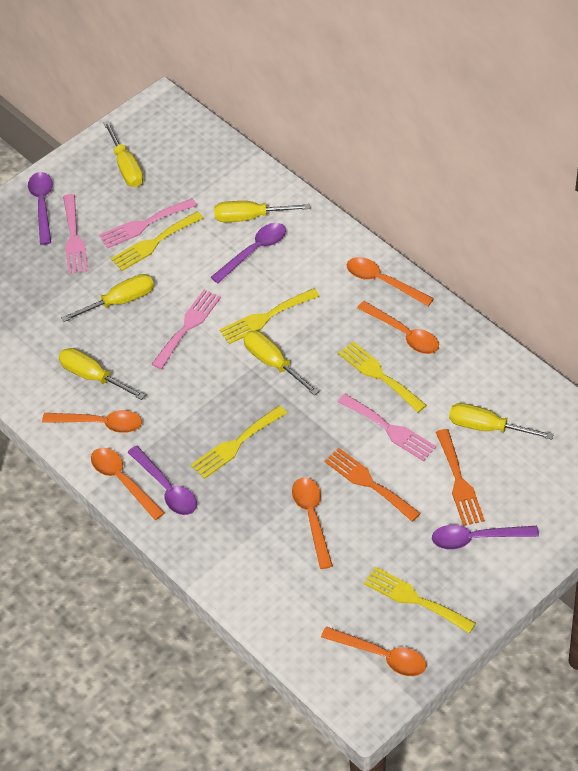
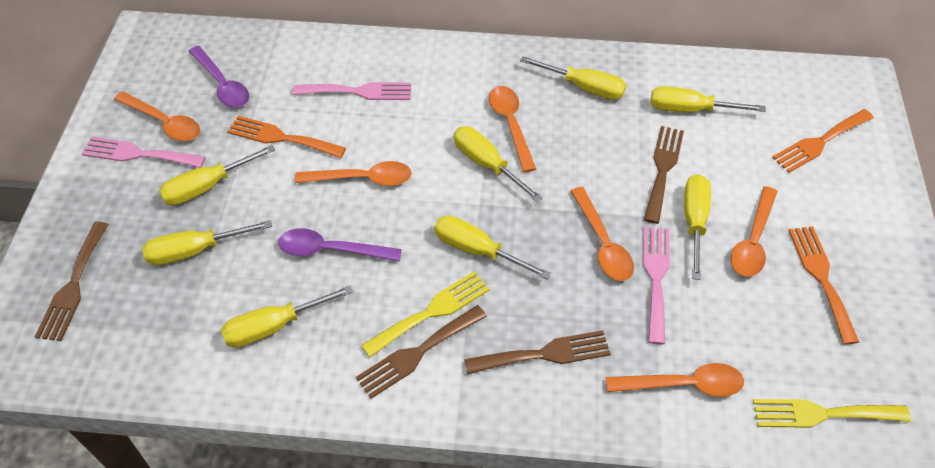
brown fork: none = 0 -> [35,221,108,341] [356,305,487,399] [464,330,611,375] [644,126,684,224] = 4
orange fork: [324,448,421,522] [436,429,485,526] = 2 -> [227,116,346,158] [772,109,874,173] [788,226,859,345] = 3
pink fork: [63,194,88,274] [99,198,197,249] [151,289,221,369] [338,394,436,461] = 4 -> [82,137,206,168] [293,82,411,100] [643,226,670,344] = 3
purple spoon: [28,172,53,245] [128,446,197,515] [211,223,286,283] [432,525,539,549] = 4 -> [188,46,249,108] [278,228,402,262] = 2
yellow fork: [111,211,203,271] [191,405,287,479] [220,288,319,344] [338,342,427,413] [364,567,476,633] = 5 -> [361,271,490,357] [753,399,911,428] = 2
yellow screwdriver: [59,348,146,400] [61,274,154,322] [103,121,144,187] [214,201,310,222] [243,331,319,396] [449,403,554,440] = 6 -> [142,220,272,265] [159,145,275,205] [221,285,353,348] [434,215,551,280] [454,126,543,202] [520,56,626,100] [650,86,766,112] [684,174,711,280] = 8

